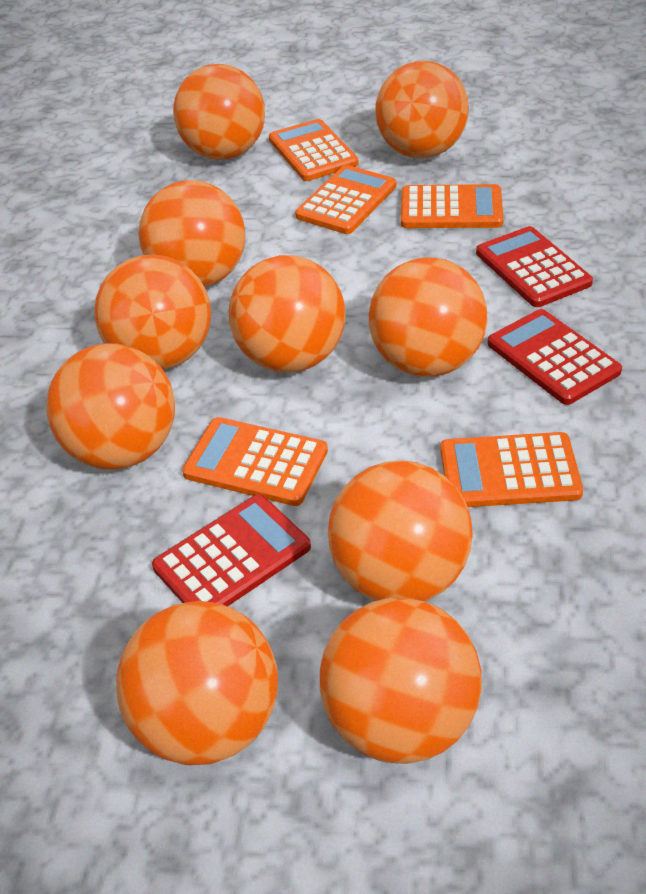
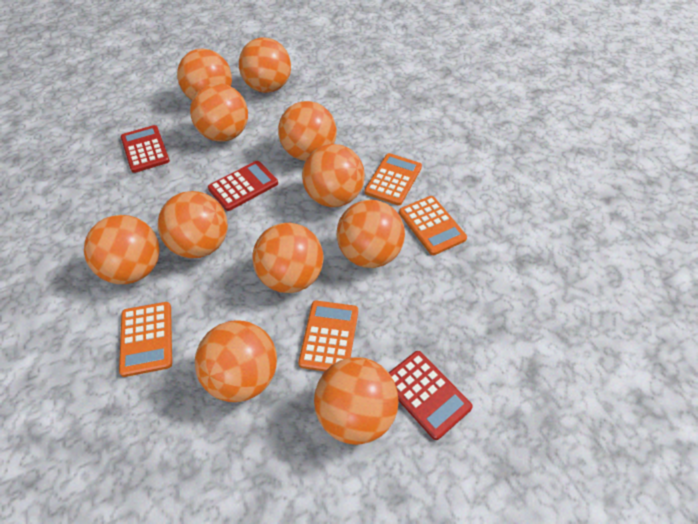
orange ball: [46,343,175,470] [94,254,211,370] [116,601,278,765] [138,180,245,287] [173,64,265,160] [229,255,346,373] [320,598,482,764] [328,460,473,601] [369,257,487,377] [375,61,469,158] = 10 -> [84,215,160,284] [158,191,228,258] [177,49,232,100] [190,83,248,142] [195,320,277,402] [239,37,291,93] [252,223,324,293] [278,101,337,161] [302,144,365,207] [314,357,399,445] [337,200,405,268] = 11
orange calculator: [182,417,328,506] [269,119,359,181] [295,165,396,234] [401,184,504,228] [440,432,583,507] = 5 -> [119,302,172,377] [298,301,358,372] [364,153,422,206] [399,196,467,255] = 4

